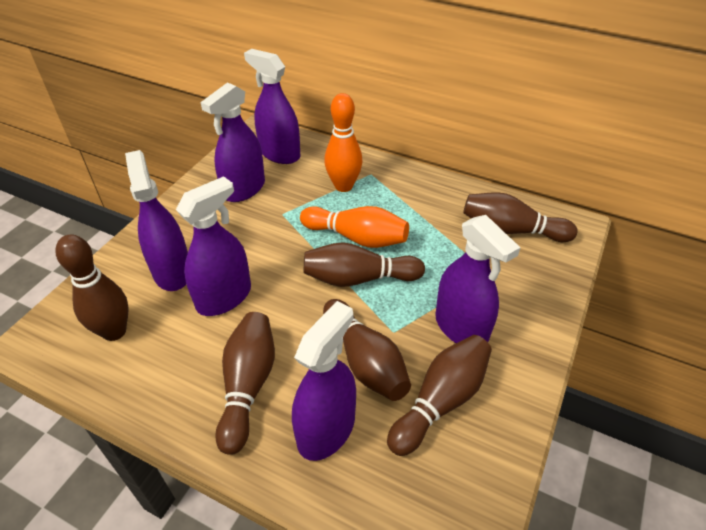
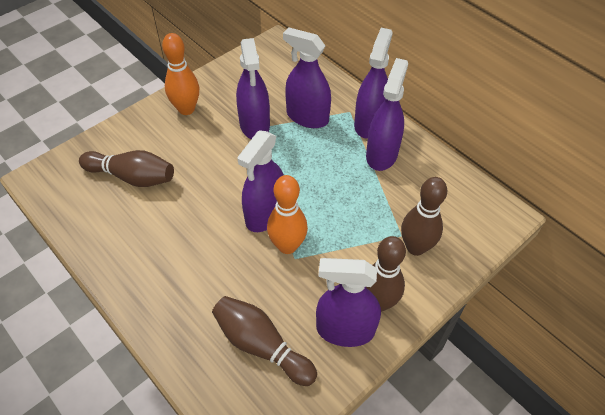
brown bowling pin: [55,235,129,341] [215,312,275,455] [304,242,425,287] [323,299,411,401] [387,335,492,456] [463,192,578,242] = 6 -> [79,150,174,187] [212,296,317,386] [366,236,406,312] [401,177,447,256] = 4

